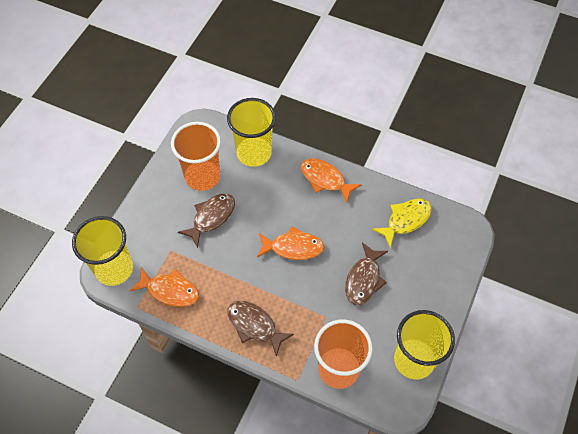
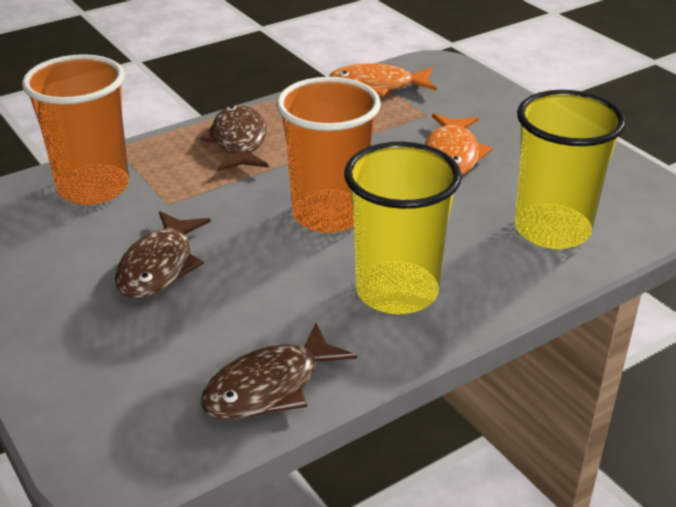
orange fish: [130,267,199,307] [257,226,324,260] [301,158,361,203] = 3 -> [329,63,437,97] [424,113,492,175] = 2
yellow cup: [72,216,133,286] [227,98,276,167] [394,310,455,380] = 3 -> [344,142,462,314] [515,90,626,249] = 2
yellow fish: [372,199,432,248] = 1 -> none = 0

